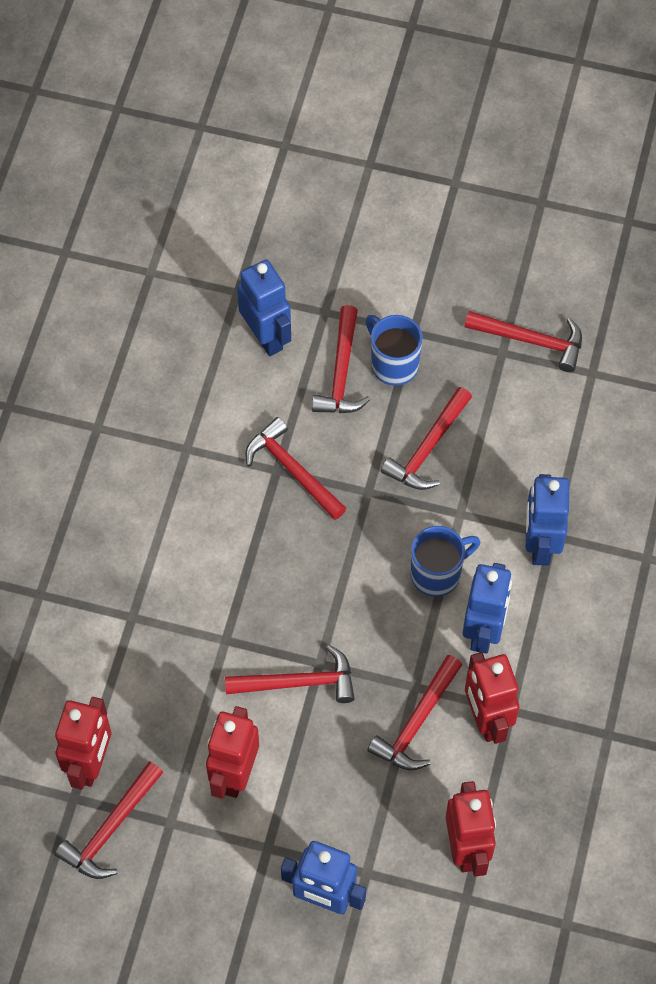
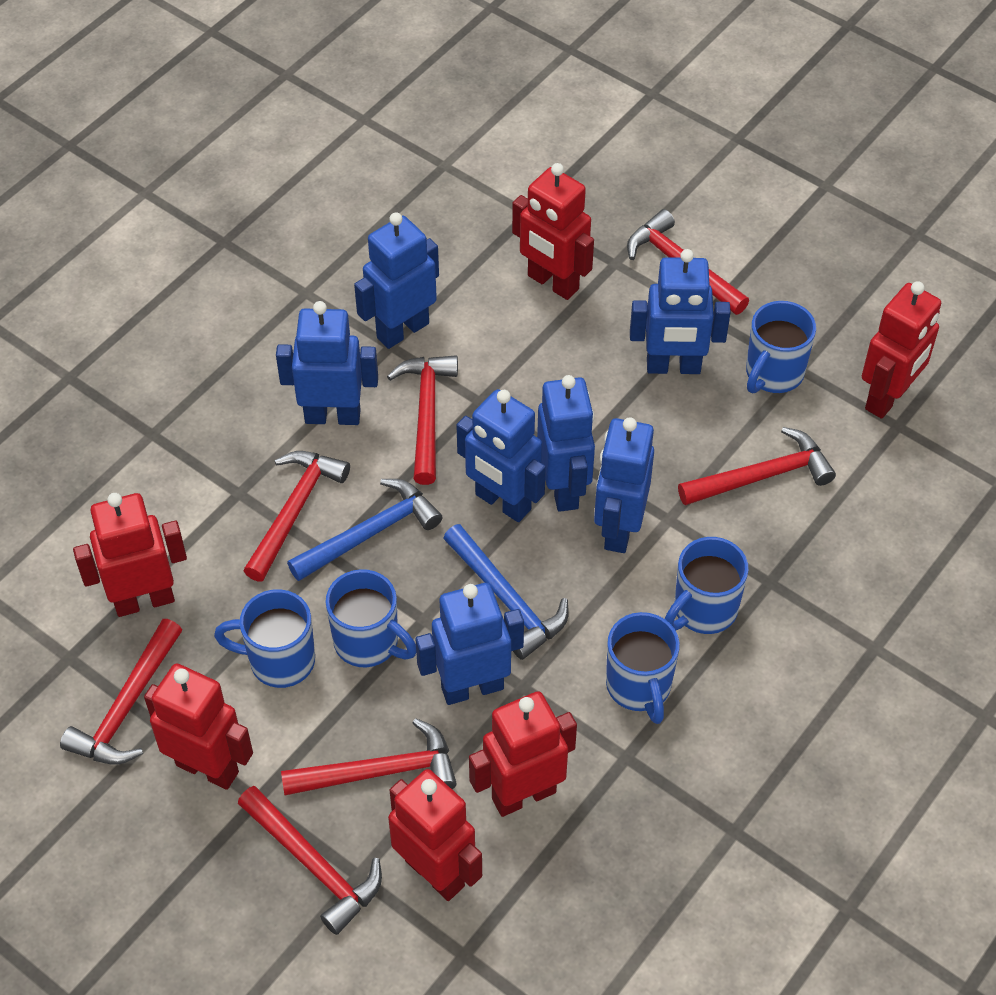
blue hammer: none = 0 -> [287,479,443,581] [444,524,569,660] = 2
blue mug: [366,315,423,386] [411,526,480,597] = 2 -> [214,589,315,688] [326,569,416,667] [606,612,680,724] [665,537,749,634] [746,301,816,393] = 5
blue robot: [237,260,291,356] [281,841,366,915] [463,563,512,654] [526,474,569,566] = 4 -> [276,301,378,425] [354,213,439,349] [415,583,524,705] [456,389,546,522] [537,375,595,512] [594,417,654,553] [630,249,731,374] = 7
red robot: [55,697,111,790] [206,706,259,799] [446,781,496,877] [465,652,519,744] = 4 -> [73,493,187,617] [144,663,253,790] [388,769,482,901] [469,691,577,817] [512,163,594,300] [862,281,941,419] = 6

